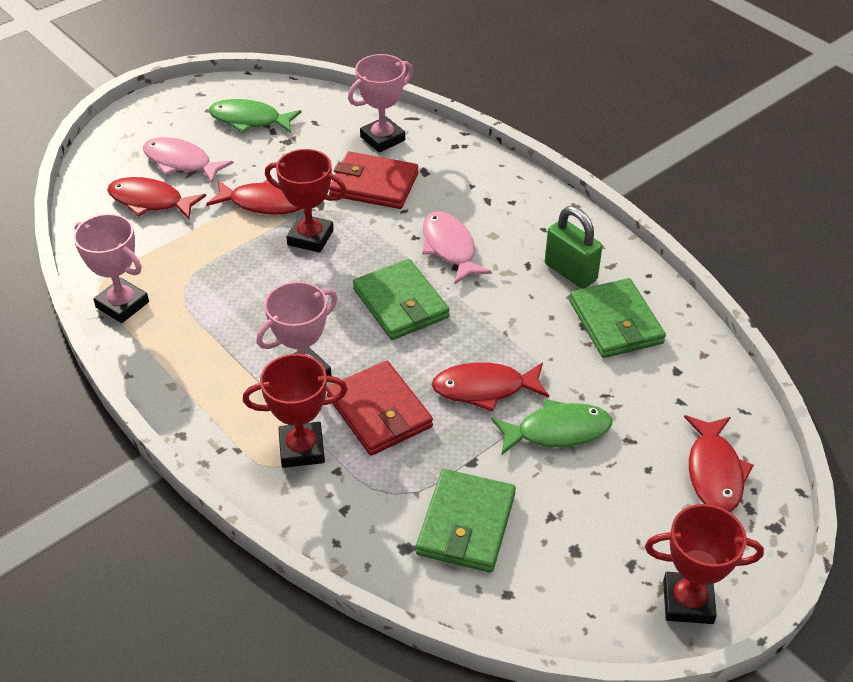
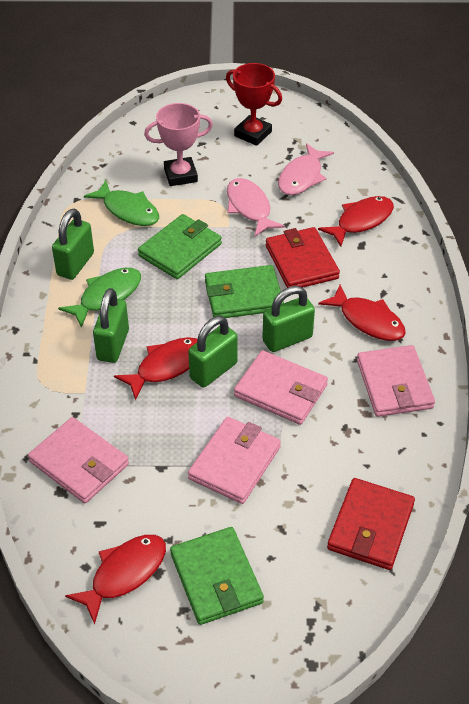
green padlock: [545,206,602,289] = 1 -> [52,209,94,280] [93,288,129,363] [188,316,238,388] [262,286,315,352] = 4
pink trophy: [73,214,149,323] [256,282,337,376] [348,54,413,153] = 3 -> [144,103,213,186] = 1
pink wallet: none = 0 -> [28,417,129,503] [188,417,281,504] [234,350,328,425] [357,345,435,417] = 4
red trophy: [243,354,348,468] [265,149,347,253] [645,504,764,624] = 3 -> [226,63,282,146] = 1

